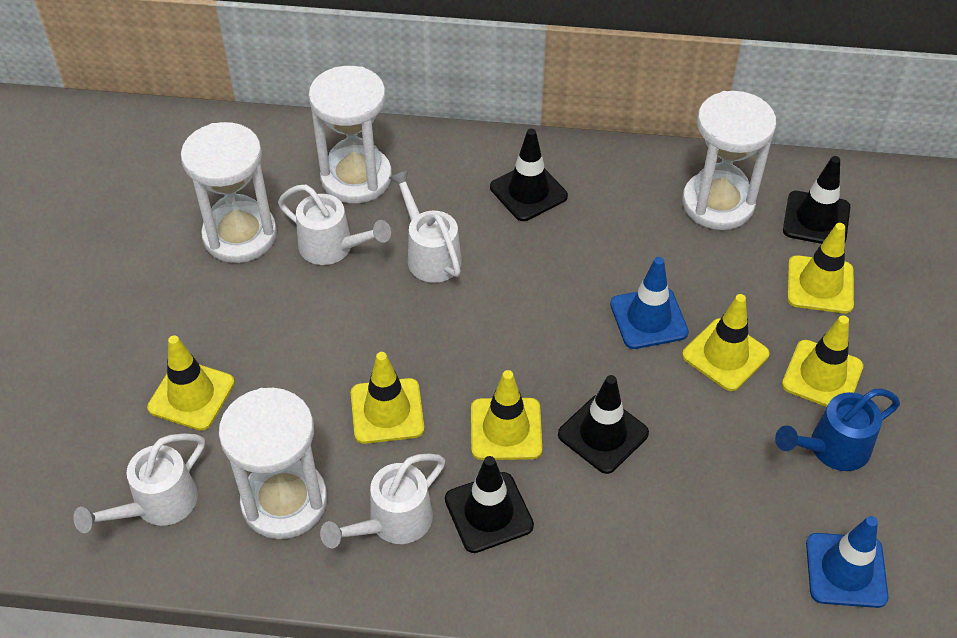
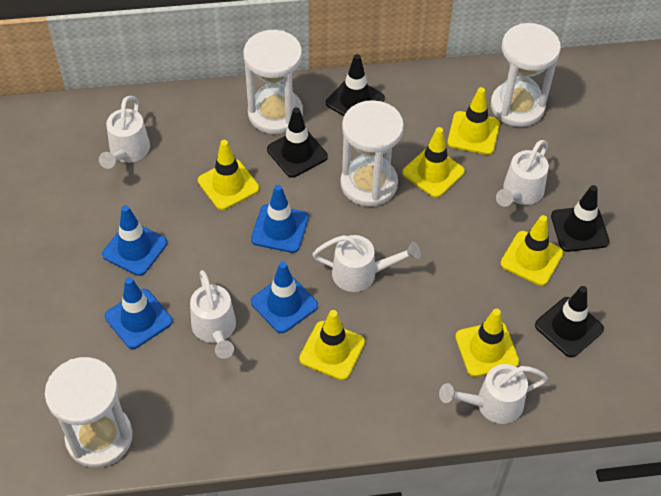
blue traffic cone: [610,257,689,349] [806,516,889,608] = 2 -> [102,205,167,276] [105,277,173,349] [251,185,309,253] [251,262,318,333] = 4
blue watering can: [775,389,900,471] = 1 -> none = 0
white watering can: [73,434,205,533] [278,184,391,265] [320,454,445,548] [389,169,462,283] = 4 -> [99,96,150,169] [190,270,236,359] [312,235,421,292] [439,364,548,424] [496,140,549,207] = 5

